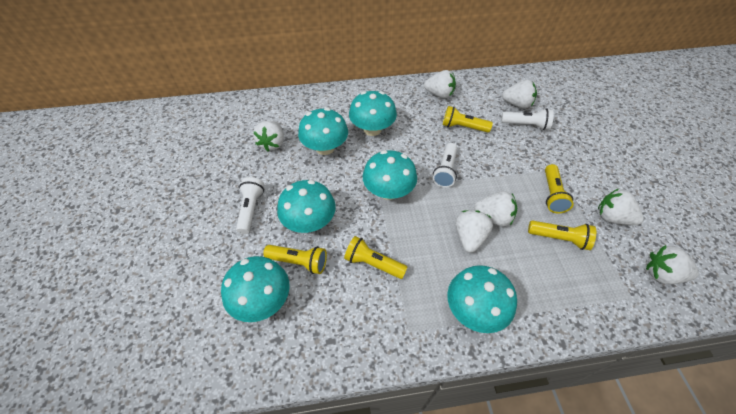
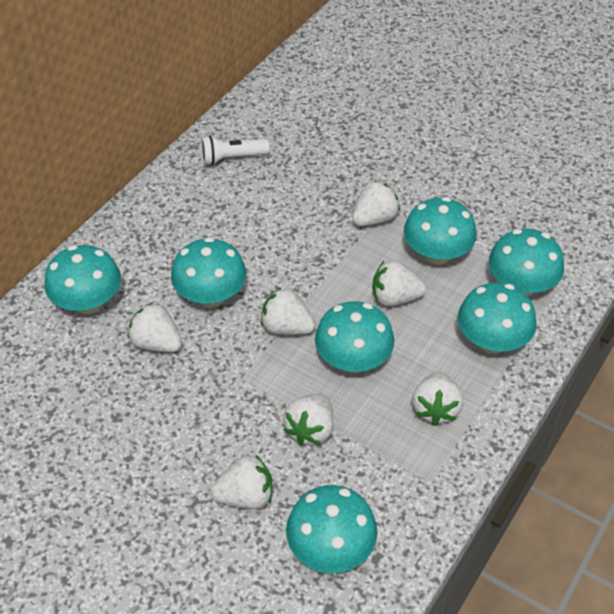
turquoise mushroom: [221,256,290,322] [277,180,336,233] [298,108,348,155] [349,91,397,136] [363,150,417,200] [447,265,517,333] = 6 -> [44,245,121,314] [171,237,246,307] [286,485,378,573] [315,301,394,373] [404,197,477,265] [458,283,536,354] [489,229,564,296] = 7
white flashlight: [236,177,264,234] [433,143,457,188] [501,108,554,130] = 3 -> [201,135,269,166] = 1
yellow flashlight: [263,245,327,274] [344,236,408,279] [443,106,493,133] [528,220,596,250] [545,164,574,213] = 5 -> none = 0

